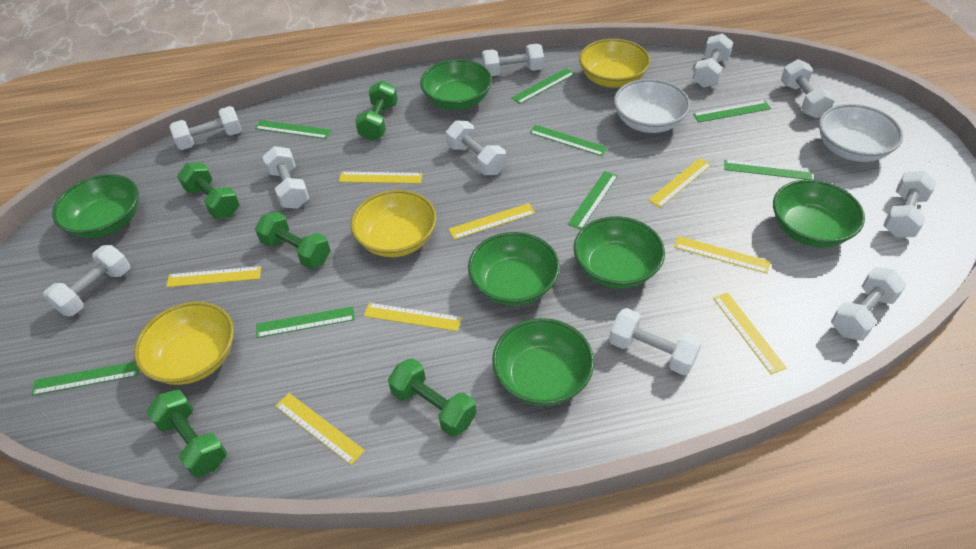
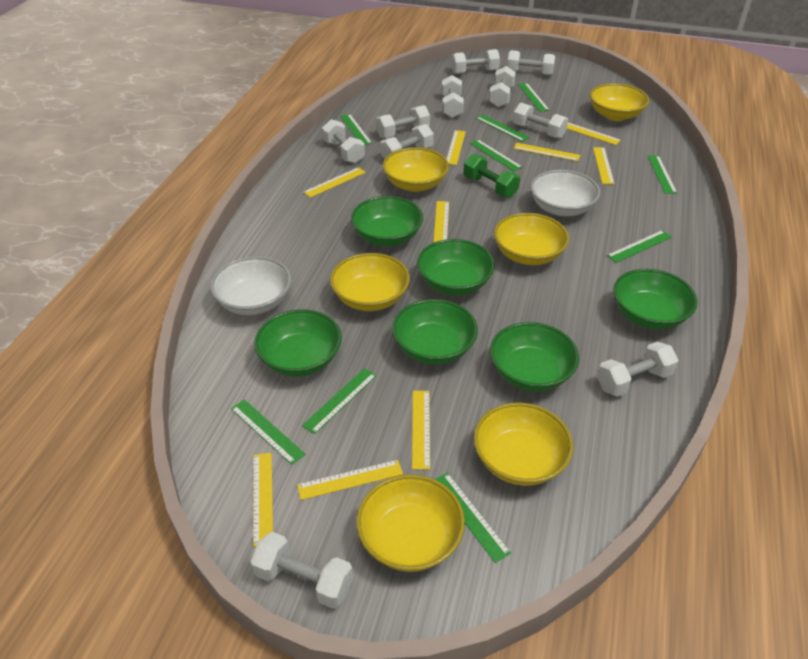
green dumbbell: [146,390,227,477] [177,162,240,219] [255,212,331,269] [355,81,398,141] [388,358,476,437] = 5 -> [463,154,520,198] = 1
green ruler: [31,362,139,396] [255,120,331,139] [256,306,355,338] [511,68,575,104] [529,125,608,156] [567,171,618,230] [693,100,771,122] [724,160,812,180] = 8 -> [231,399,306,465] [302,368,377,434] [340,114,372,145] [434,473,511,563] [470,140,523,171] [476,114,530,142] [518,83,549,112] [607,230,672,263] [647,155,677,194] = 9
yellow bowl: [134,302,234,385] [350,190,437,257] [579,39,651,88] = 3 -> [330,253,410,311] [356,474,465,572] [383,147,449,192] [474,402,573,486] [494,213,569,265] [590,83,649,121] = 6
yellow ruler: [166,266,261,287] [276,393,365,465] [339,172,423,184] [364,303,462,331] [449,203,535,240] [648,158,712,208] [674,236,770,274] [713,292,787,375] = 8 -> [253,453,273,547] [297,460,403,500] [303,167,366,198] [412,391,430,470] [433,201,449,243] [447,130,466,165] [514,143,580,161] [567,122,621,145] [593,147,615,184] = 9

